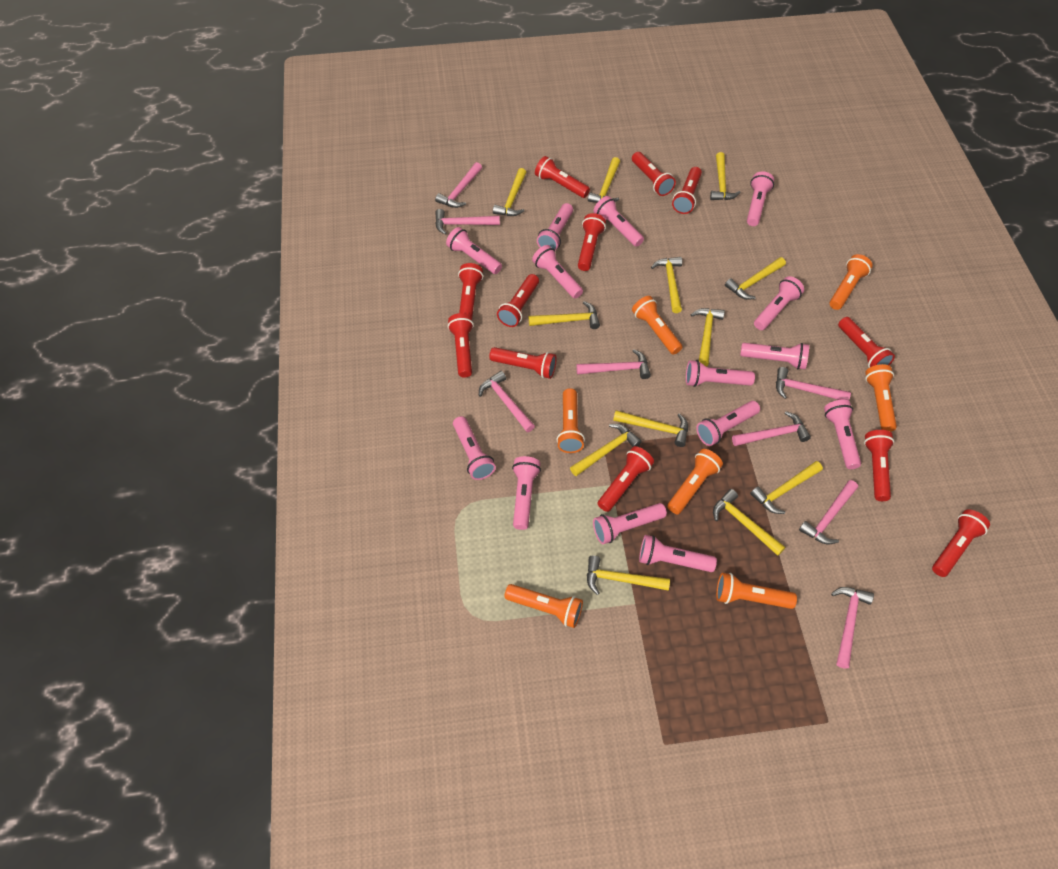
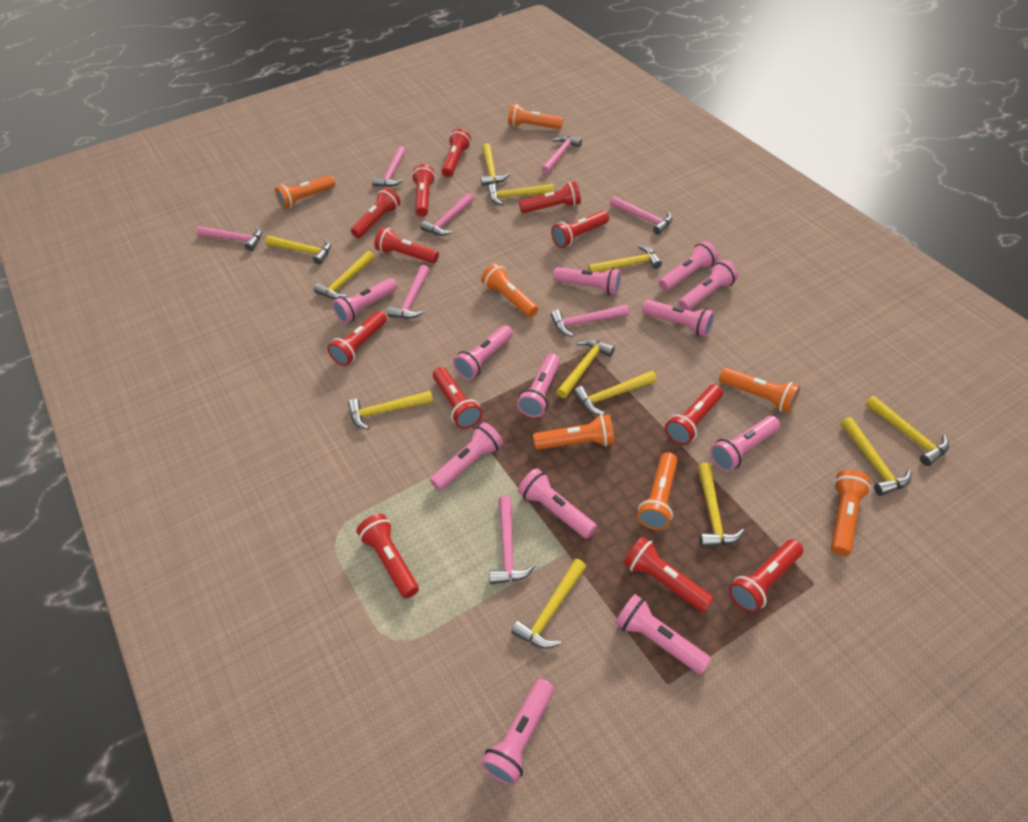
pink flashlight: [446,227,502,274] [453,416,496,480] [512,456,541,530] [532,245,583,299] [537,203,573,251] [593,196,644,247] [593,503,667,544] [639,535,717,572] [686,360,755,387] [696,401,760,446] [740,343,809,369] [747,171,774,226] [754,276,804,330] [824,400,861,469] = 14 -> [332,278,397,324] [430,422,503,491] [453,325,513,380] [481,678,554,786] [517,354,560,418] [518,468,597,539] [553,267,622,295] [615,594,711,674] [642,300,715,337] [659,241,718,291] [678,260,738,310] [710,416,780,472] = 12

